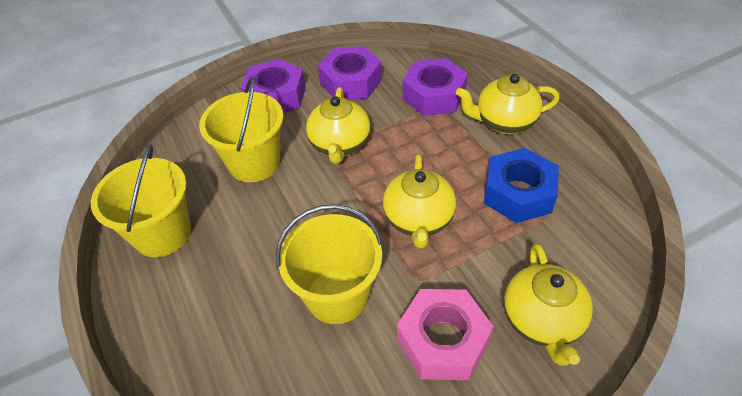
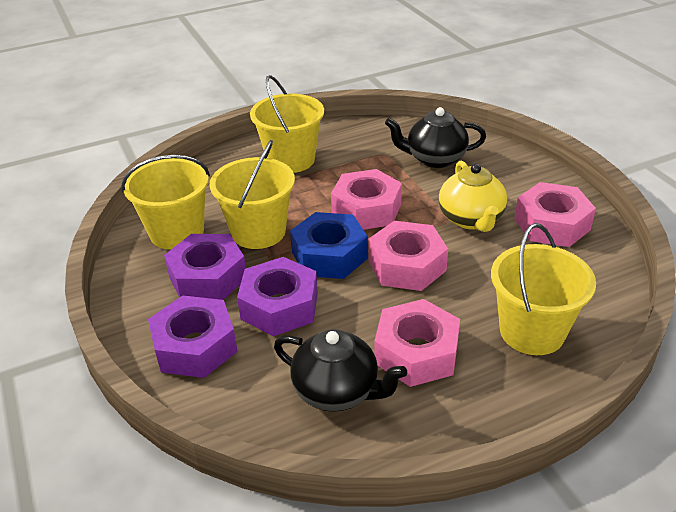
black teapot: none = 0 -> [274,329,407,412] [385,107,486,168] = 2
pink nut: [397,289,494,380] = 1 -> [331,169,402,230] [368,221,448,291] [374,299,460,387] [515,182,596,247] = 4
yellow bucket: [91,145,191,257] [199,76,284,182] [276,204,383,324] = 3 -> [121,155,210,250] [210,140,295,249] [250,75,324,173] [491,223,596,355] = 4
yellow teapot: [306,87,371,164] [383,155,456,248] [456,74,559,134] [504,244,593,366] = 4 -> [439,161,507,232] = 1

